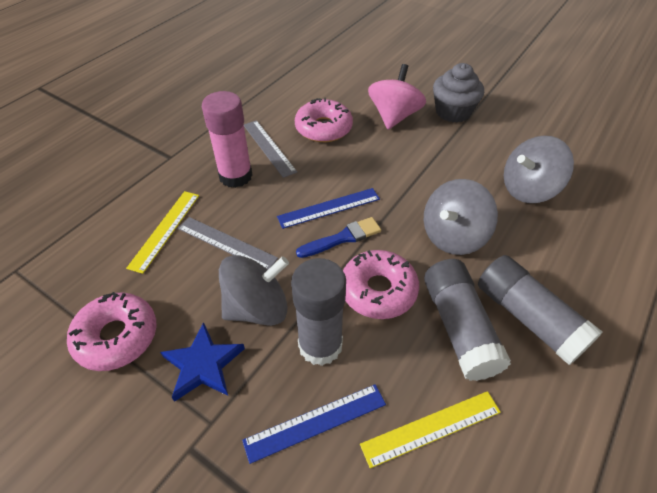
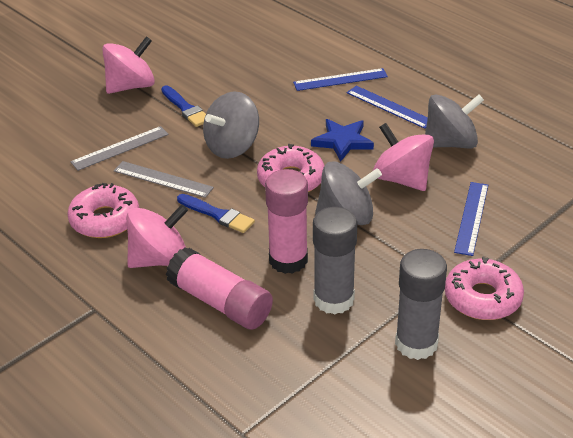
blue brush: [296,217,381,258] = 1 -> [161,86,206,127] [177,194,255,233] = 2
blue ruler: [242,384,386,464] [277,188,380,229] = 2 -> [293,68,388,91] [347,86,428,129] [454,182,488,256] = 3
grey cupcake: [433,63,484,123] = 1 -> none = 0
grey glue stick: [291,258,346,366] [424,259,511,381] [478,255,602,365] = 3 -> [313,207,357,315] [395,249,447,360] = 2
pink glue stick: [202,91,253,188] = 1 -> [166,247,273,330] [265,169,308,274] = 2
pink spinning top: [368,64,426,130] = 1 -> [102,36,155,94] [126,204,188,268] [373,123,434,191] = 3
yellow ruler: [126,191,199,274] [360,391,501,468] = 2 -> none = 0

